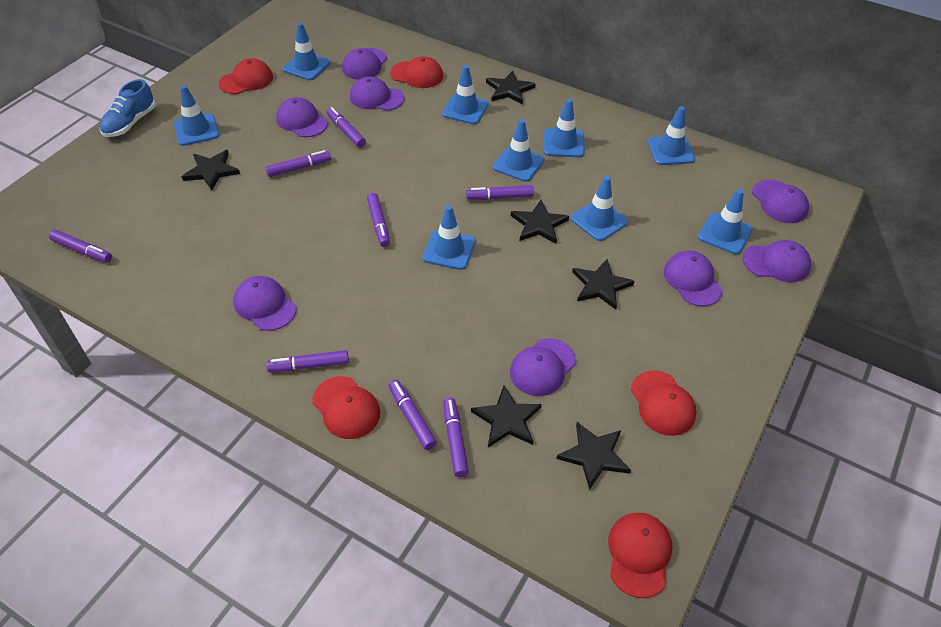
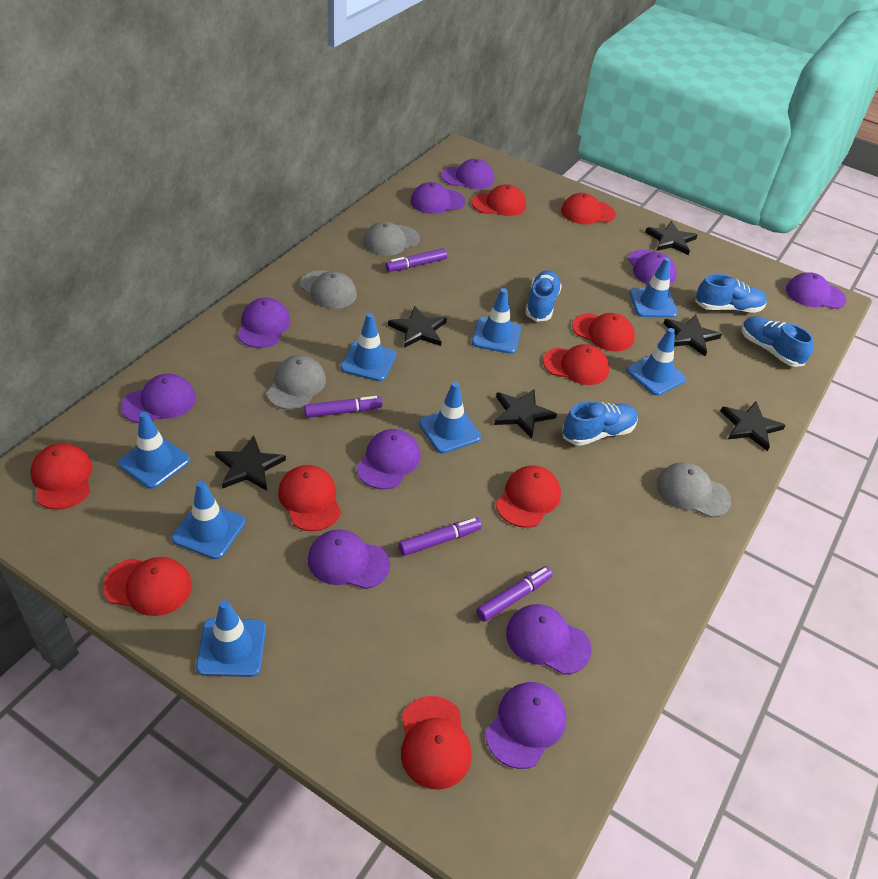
blue shoe: [100,79,156,137] = 1 -> [525,270,562,322] [562,401,638,446] [695,274,767,313] [742,316,814,367] = 4
blue traffic cone: [174,85,220,146] [283,22,330,80] [422,205,476,270] [442,65,489,124] [493,119,544,182] [544,99,585,157] [571,176,628,241] [648,106,695,165] [698,189,752,254] = 9 -> [118,411,190,489] [172,481,245,559] [196,600,266,677] [340,313,397,381] [419,382,481,453] [472,288,521,354] [626,328,686,396] [630,257,678,318] = 8
grey cap: none = 0 -> [266,355,326,410] [300,270,357,309] [363,221,420,256] [656,462,731,517] = 4
purple cap: [233,276,296,331] [276,97,328,137] [342,48,387,80] [350,76,404,111] [510,338,576,396] [664,251,723,306] [743,240,811,282] [752,180,809,223] = 8 -> [121,374,196,423] [238,298,291,348] [308,529,390,589] [356,429,421,489] [411,182,465,214] [441,159,494,189] [486,682,566,769] [506,604,591,675] [628,250,677,285] [786,272,846,309] = 10
purple marker: [49,230,112,263] [266,150,331,177] [266,350,349,372] [327,107,366,147] [367,193,390,247] [388,380,437,450] [443,398,469,477] [466,185,534,200] = 8 -> [304,396,383,418] [385,248,447,272] [399,518,482,556] [476,566,552,622] = 4
red cap: [219,58,273,94] [312,376,380,439] [390,56,443,88] [608,513,673,598] [631,371,696,436] = 5 -> [30,443,93,510] [103,557,192,616] [278,465,341,531] [401,696,472,790] [472,184,526,216] [496,465,561,528] [543,344,609,385] [561,193,616,225] [572,313,635,352] = 9

